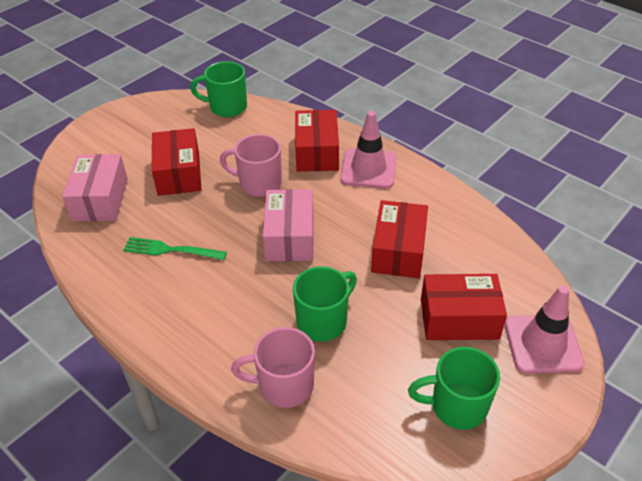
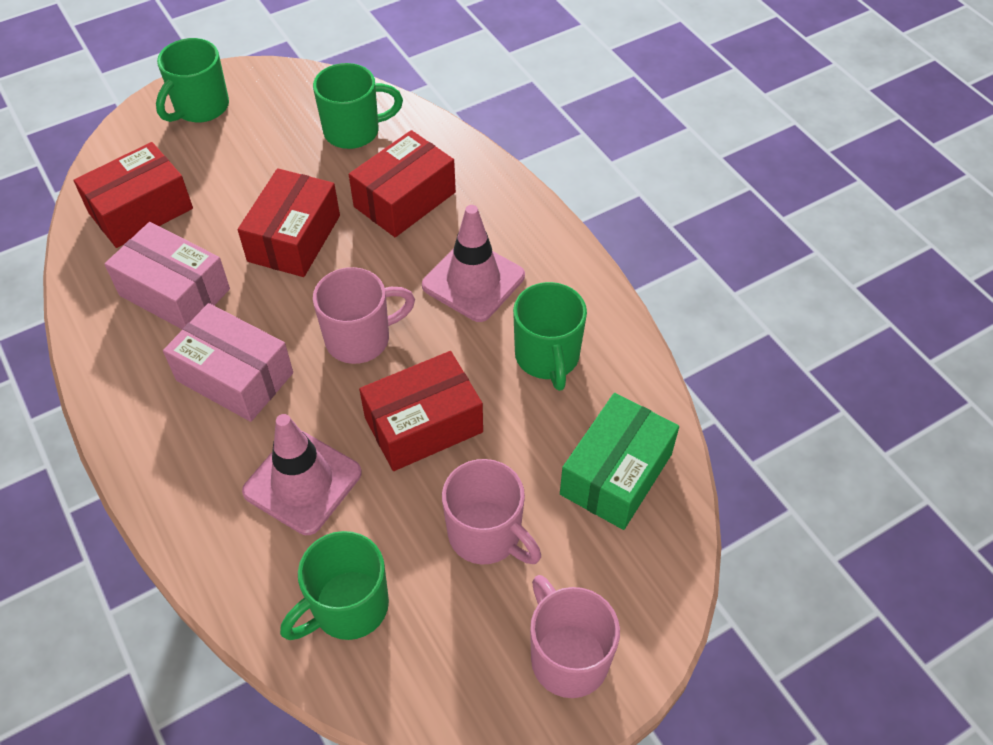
green box: none = 0 -> [560,393,679,530] = 1
green fork: [123,237,227,260] = 1 -> none = 0
green mug: [190,61,247,117] [293,266,357,342] [408,347,500,430] = 3 -> [156,38,229,122] [280,531,389,640] [313,63,403,149] [513,282,587,391] = 4
pink mug: [220,134,282,197] [231,327,315,408] = 2 -> [313,267,415,364] [442,459,541,564] [530,575,620,698] = 3

